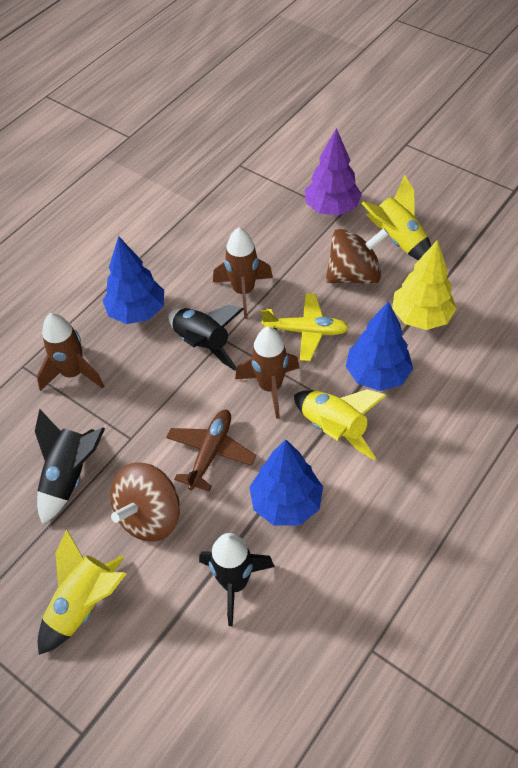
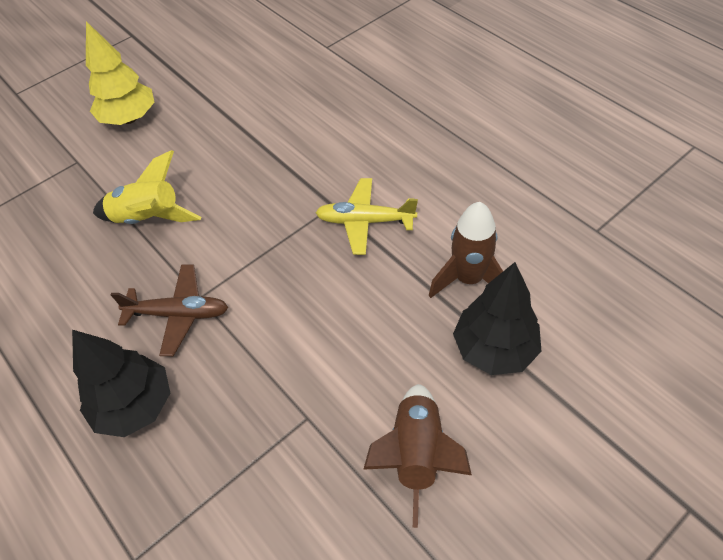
black rocket: [35,409,105,525] [168,305,244,371] [199,533,275,626] = 3 -> none = 0
black tree: none = 0 -> [72,330,170,437] [453,262,542,375] = 2
blue tree: [103,236,164,324] [249,439,323,526] [346,301,413,391] = 3 -> none = 0
brown rocket: [37,313,105,391] [213,227,273,319] [235,327,299,419] = 3 -> [363,384,472,528] [429,202,503,298] = 2
brown spinning top: [111,463,180,542] [326,228,389,284] = 2 -> none = 0
purple tree: [305,128,362,215] = 1 -> none = 0
yellow rocket: [38,530,126,655] [294,389,387,460] [361,174,431,260] = 3 -> [93,150,201,224] = 1

